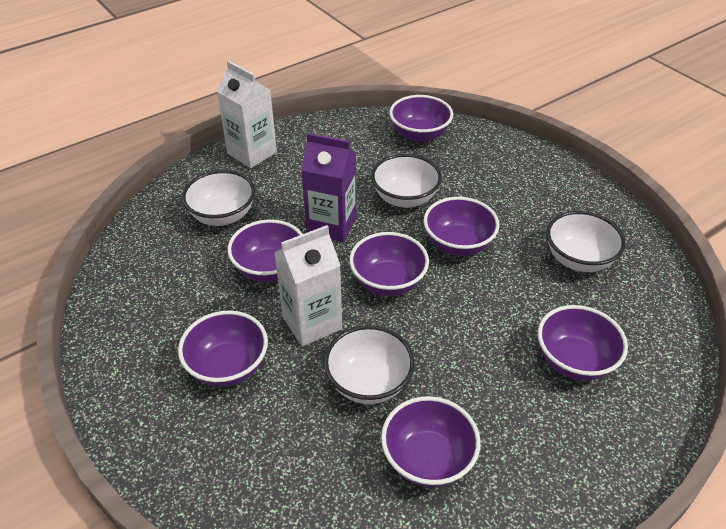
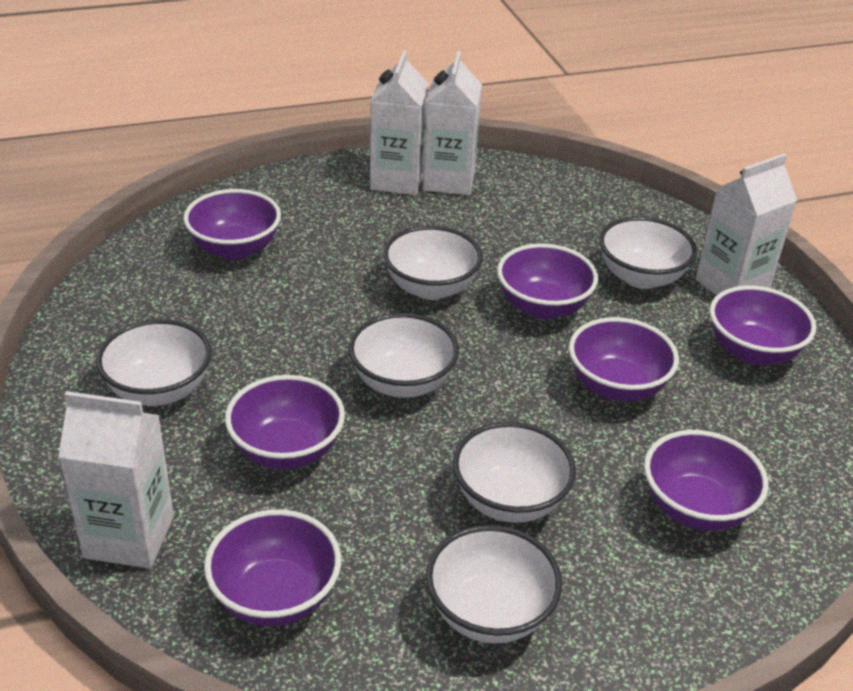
purple carton: [301,133,356,242] = 1 -> none = 0
white bowl: [182,170,255,226] [324,325,415,404] [371,154,442,208] [547,211,626,272] = 4 -> [96,319,212,406] [348,313,459,398] [383,226,483,300] [426,525,562,644] [453,422,576,523] [599,217,697,289] = 6
white carton: [217,60,277,168] [274,225,342,347] = 2 -> [58,391,174,569] [370,50,429,195] [423,51,482,195] [696,154,797,295] = 4

